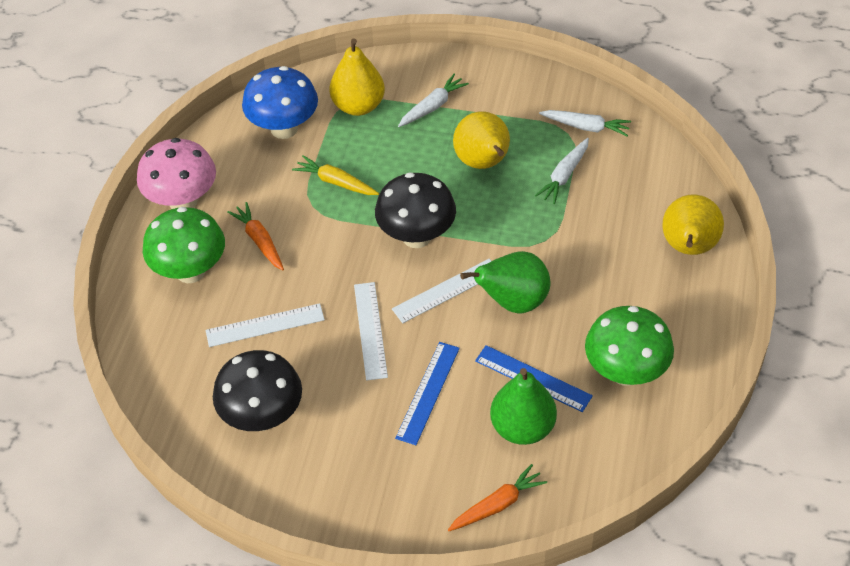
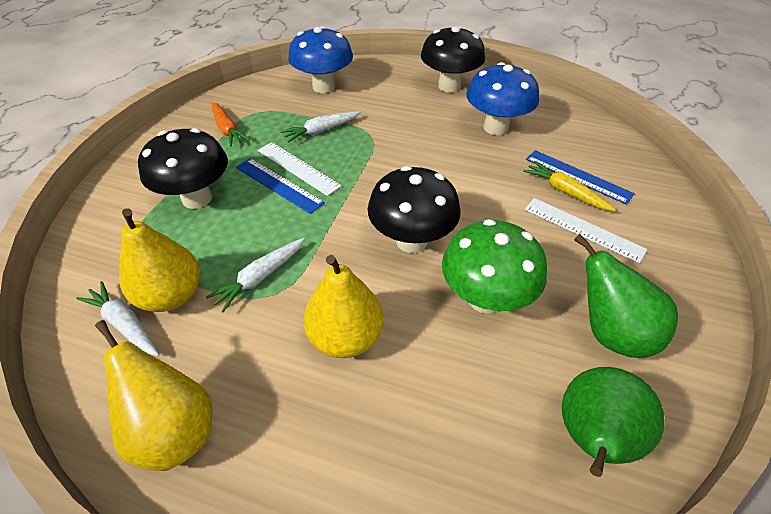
black mushroom: [213,350,302,431] [375,172,456,248] = 2 -> [138,128,228,209] [368,166,460,253] [421,26,485,93] = 3
blue mushroom: [242,66,318,139] = 1 -> [288,26,353,93] [466,62,539,135] = 2
green mushroom: [143,207,225,283] [585,306,674,386] = 2 -> [442,219,547,314] = 1
orange carrot: [227,202,284,270] [448,464,547,531] = 2 -> [211,102,250,147] = 1
pink mushroom: [137,138,216,209] = 1 -> none = 0
white ruler: [205,303,325,347] [354,282,388,381] [392,259,491,323] = 3 -> [258,142,342,196] [525,198,647,263] = 2

